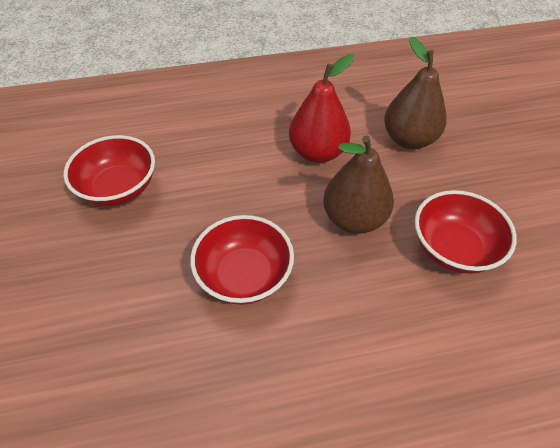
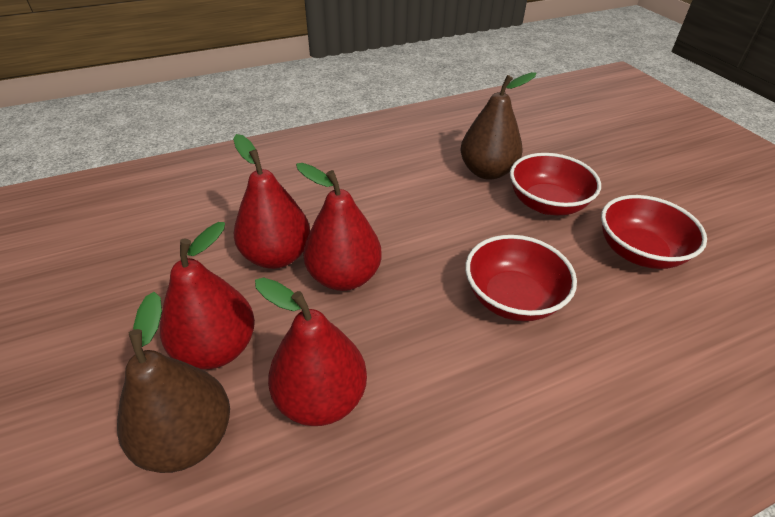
red pear: [289,54,354,163] = 1 -> [160,222,255,369] [233,134,310,269] [255,277,367,426] [296,163,382,291] = 4

